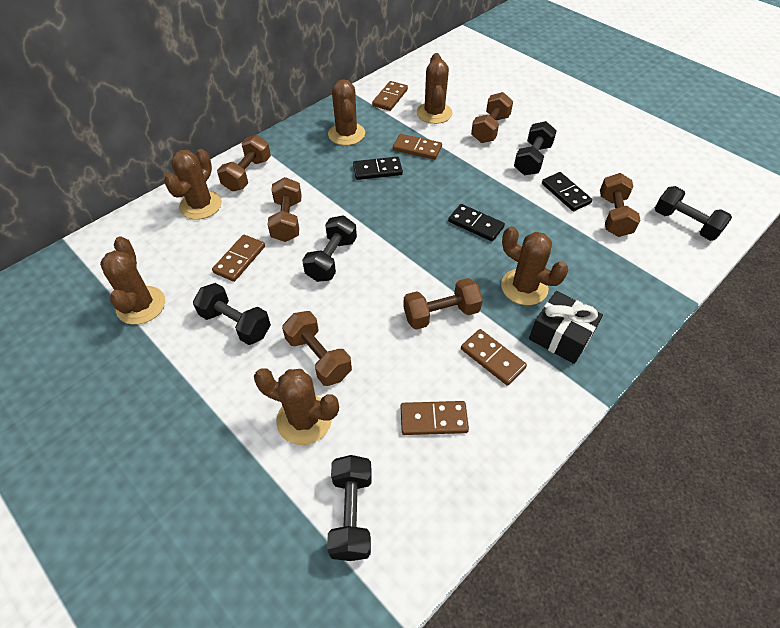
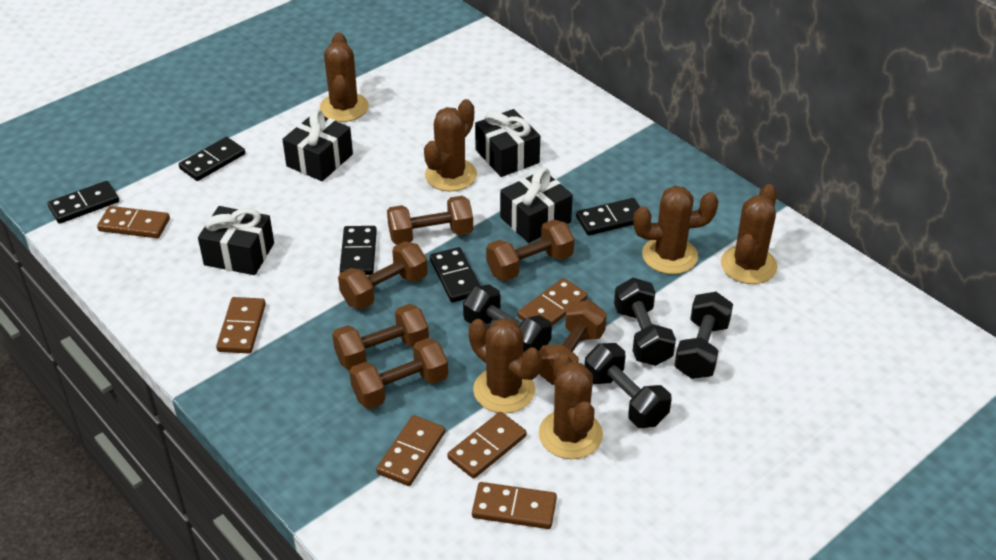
black domino: [353,157,403,180] [448,204,505,242] [542,172,592,211] = 3 -> [48,181,119,224] [179,137,245,181] [340,226,377,275] [430,247,480,302] [576,198,640,236] = 5
black dumbbell: [193,283,271,345] [302,215,357,282] [327,455,372,561] [514,121,557,175] [655,186,732,241] = 5 -> [463,284,552,353] [584,343,672,428] [614,278,676,366] [674,292,733,379] = 4
black gift: [529,291,603,364] = 1 -> [198,206,274,275] [282,109,353,181] [475,109,540,177] [500,168,573,243] = 4
brown domino: [212,235,265,282] [372,81,408,111] [393,134,442,160] [401,401,469,435] [461,329,527,386] = 5 -> [97,206,170,238] [216,297,266,353] [376,415,445,486] [447,412,527,479] [472,482,557,529] [517,278,588,326] = 6

